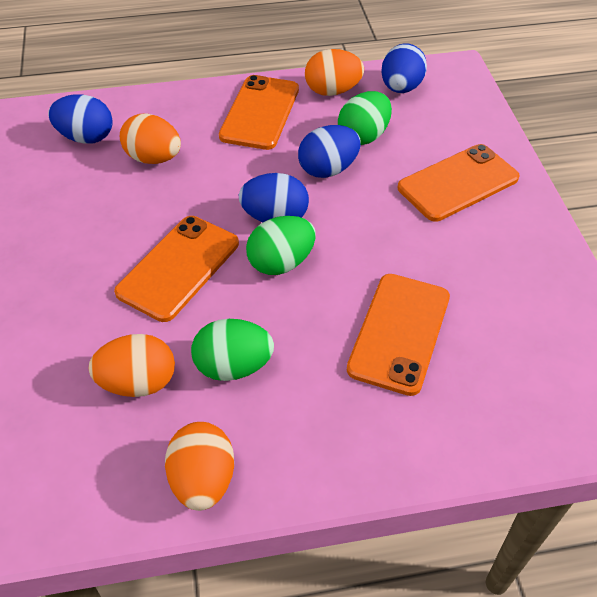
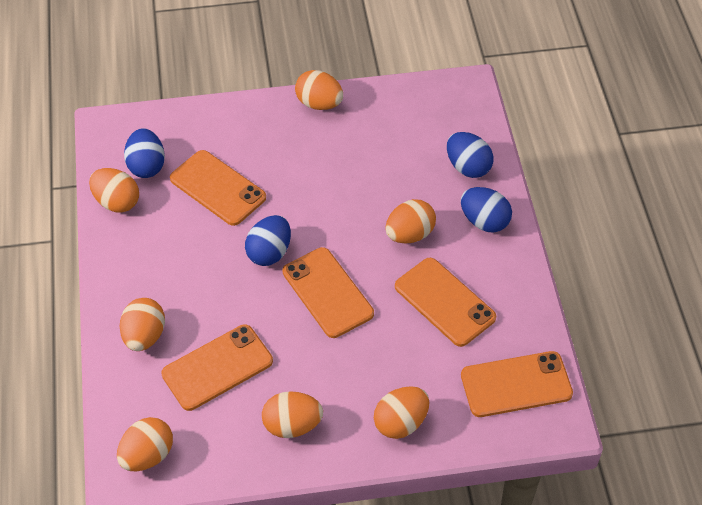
green egg: [191,319,274,381] [246,216,316,275] [338,91,392,145] = 3 -> none = 0
orange egg: [88,334,175,397] [120,113,181,164] [165,422,234,511] [305,49,364,96] = 4 -> [89,168,139,213] [117,417,173,471] [120,298,165,351] [262,391,323,438] [295,70,343,110] [374,386,429,439] [385,199,436,243] = 7
orange phone: [114,216,239,322] [219,75,299,150] [347,274,450,396] [398,144,520,222] = 4 -> [161,324,273,411] [170,150,266,226] [283,247,374,338] [395,258,496,347] [461,351,573,417] = 5

